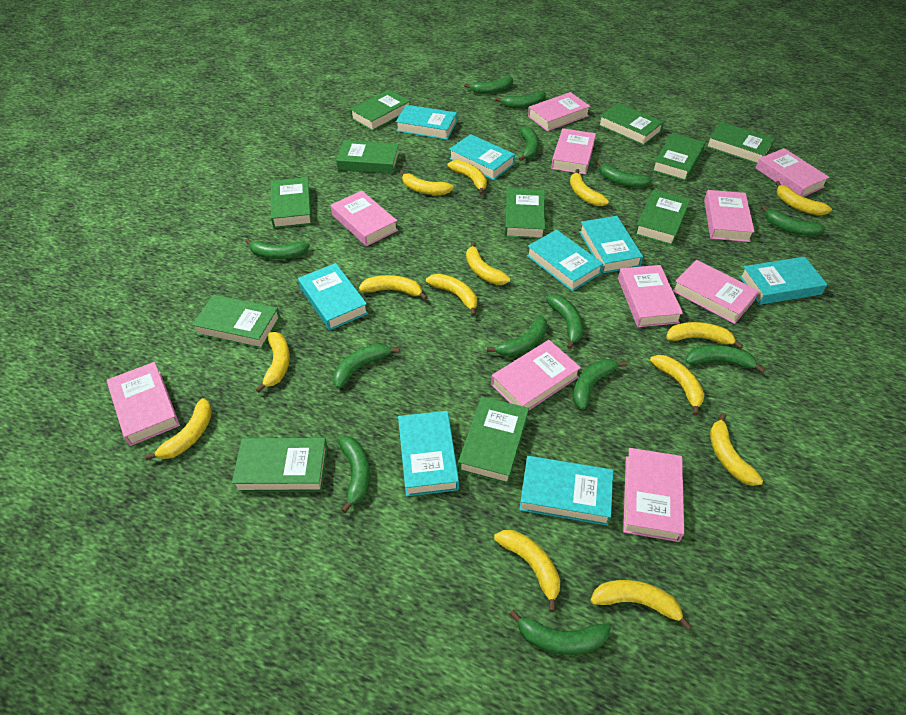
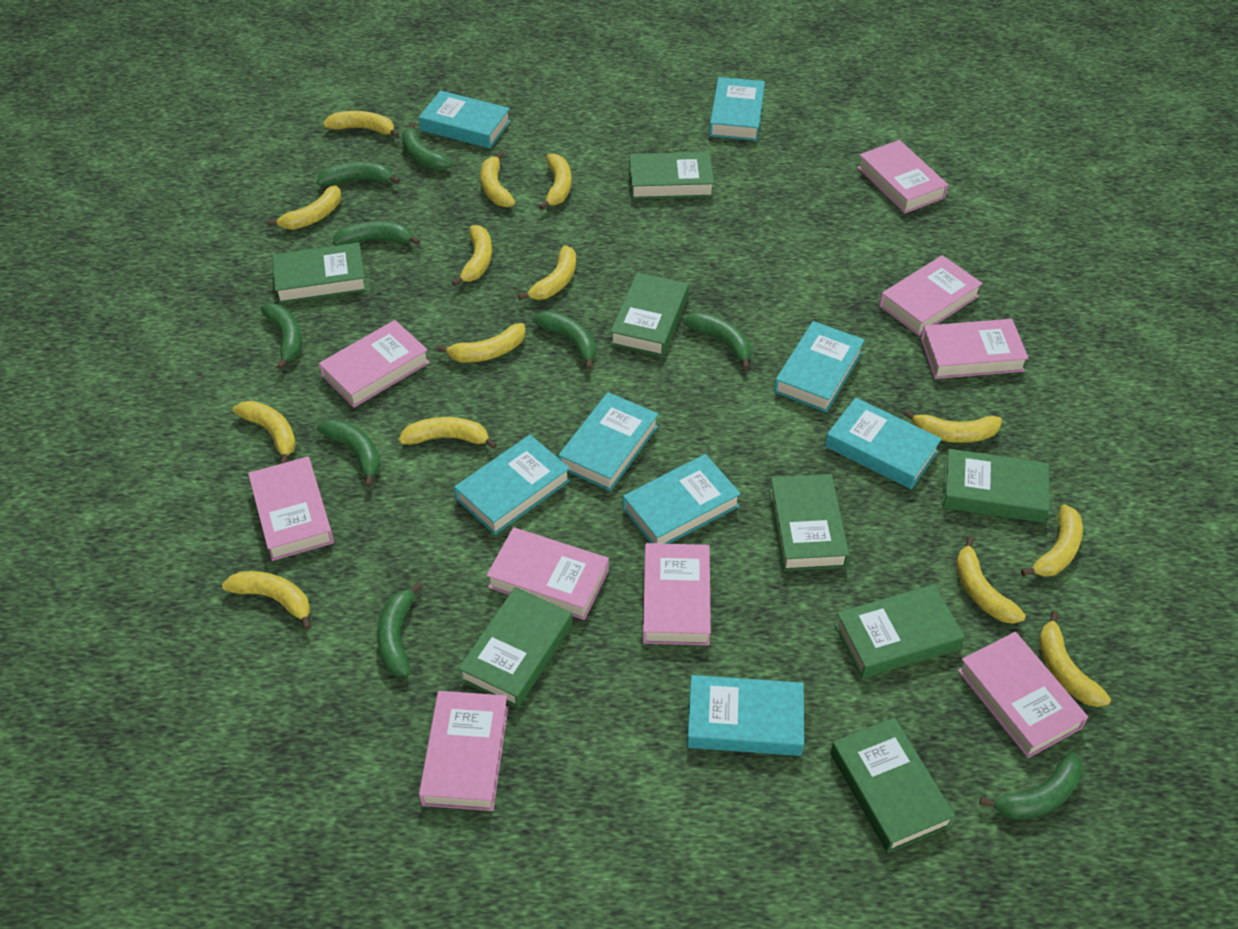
green banana: [245,238,310,259] [333,344,399,389] [338,436,370,513] [464,77,513,94] [487,316,547,357] [495,91,546,108] [509,610,611,655] [519,126,539,161] [545,294,583,349] [573,359,627,410] [597,161,652,187] [686,345,765,373] [761,205,826,236] = 13 -> [260,303,302,370] [316,162,400,186] [317,419,380,487] [333,221,420,246] [377,581,422,677] [402,122,452,170] [532,311,596,370] [683,312,751,370] [980,752,1083,820] = 9
green book: [192,295,281,349] [232,438,328,492] [271,177,312,228] [336,140,399,174] [350,90,410,131] [458,397,529,484] [505,188,545,239] [598,103,664,146] [634,190,690,245] [652,133,706,181] [706,122,775,164] = 11 -> [272,242,367,304] [458,587,573,708] [610,272,689,357] [629,152,714,199] [769,474,850,571] [830,717,955,853] [834,584,965,678] [942,449,1049,523] = 8
pink book: [107,362,180,446] [331,191,398,246] [491,340,581,410] [528,92,590,131] [551,128,596,175] [618,265,683,327] [623,448,684,542] [673,260,759,324] [704,190,755,242] [756,148,830,197] = 10 -> [248,456,334,561] [319,320,430,408] [419,691,508,811] [486,527,609,620] [643,543,711,645] [857,140,948,214] [879,255,983,336] [921,319,1029,379] [958,632,1088,758] = 9

